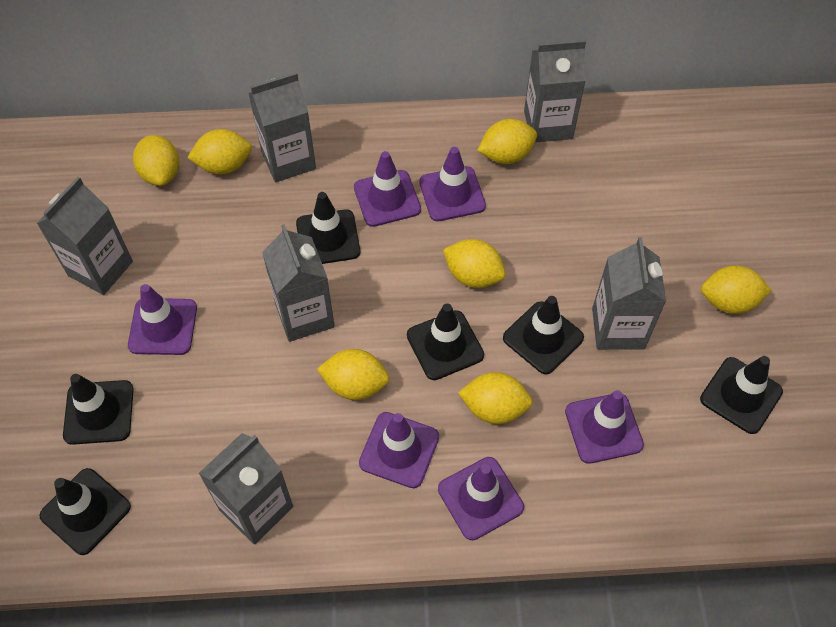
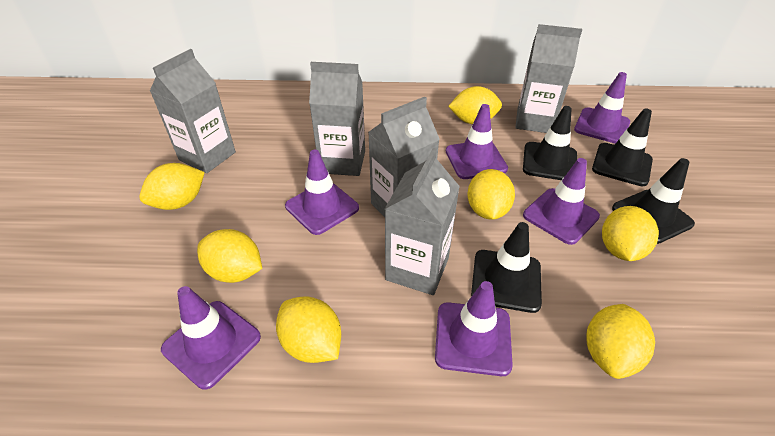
black traffic cone: [39,468,131,555] [63,374,134,445] [296,192,360,264] [407,303,484,380] [503,296,584,374] [700,356,783,434] = 6 -> [471,222,542,313] [523,106,577,180] [592,108,653,186] [612,158,695,244] = 4
grey carton: [36,177,133,295] [199,433,293,545] [249,72,316,182] [262,224,335,342] [524,40,586,142] [592,237,666,350] = 6 -> [150,49,236,173] [309,62,365,176] [368,97,440,217] [385,148,460,295] [515,24,582,133] = 5

